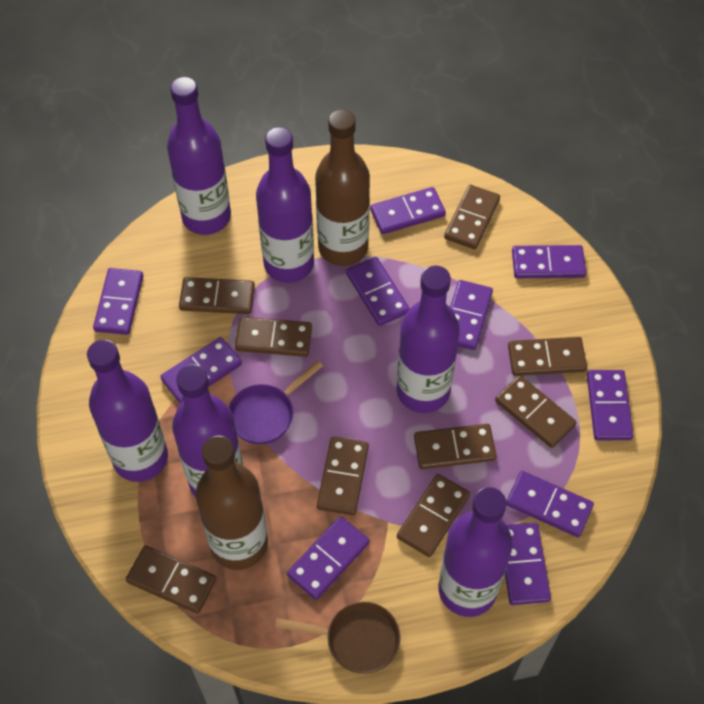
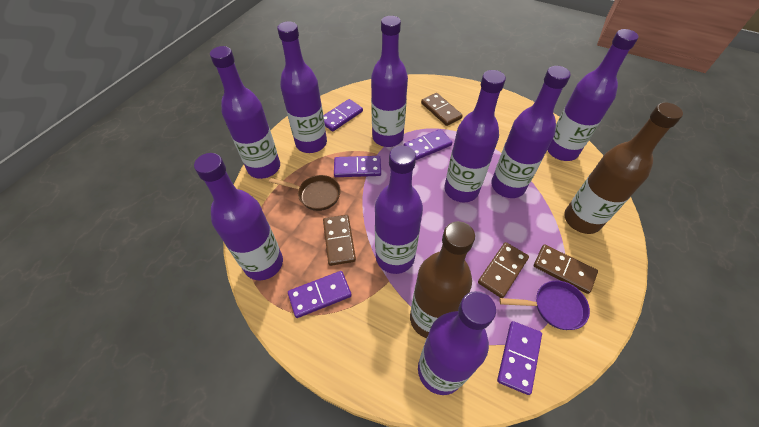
brown domino: [126,545,216,614] [179,277,255,314] [235,317,312,357] [317,437,369,515] [397,474,470,557] [414,424,497,469] [444,185,500,249] [495,375,577,448] [508,337,587,376] = 9 -> [323,215,356,266] [421,93,463,126] [478,242,529,298] [534,245,598,294] = 4
purple bottle: [87,339,168,482] [167,77,231,235] [172,364,243,497] [256,127,314,283] [397,265,460,413] [438,487,513,617] = 6 -> [194,153,283,280] [210,46,280,179] [277,21,327,153] [371,16,408,147] [375,145,423,274] [418,291,496,395] [445,70,506,202] [491,66,571,198] [547,29,638,161] = 9
purple domino: [93,268,143,335] [160,337,242,404] [287,516,370,600] [346,257,410,326] [370,187,446,234] [450,280,493,350] [505,522,551,605] [506,471,594,537] [512,245,586,278] [587,370,634,440] = 10 -> [288,271,352,318] [323,99,363,131] [334,156,381,177] [404,129,452,160] [497,321,542,395] = 5

